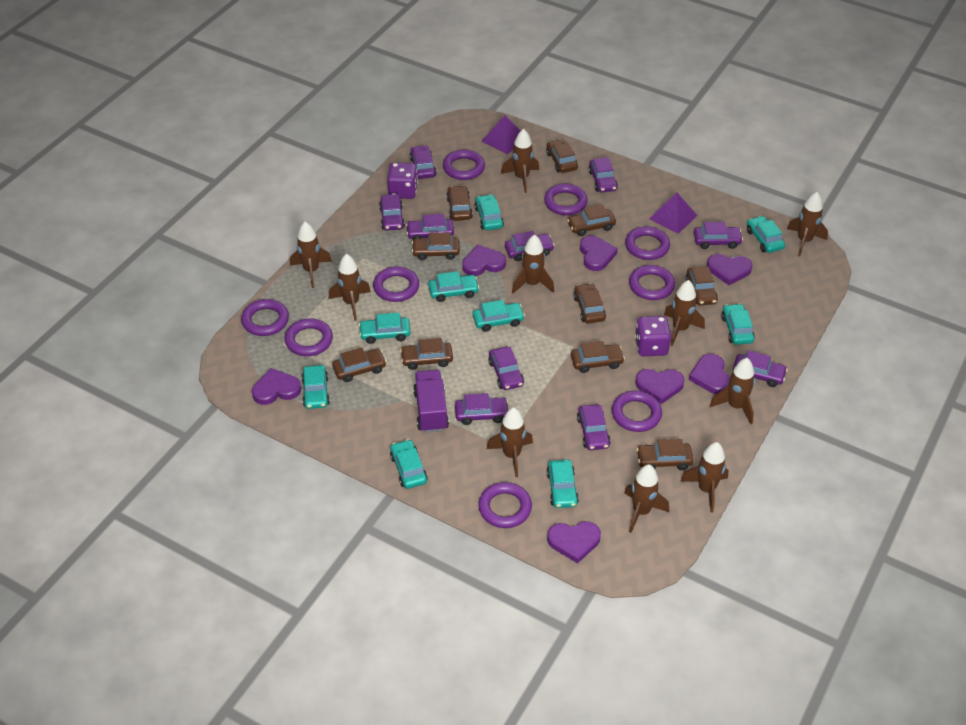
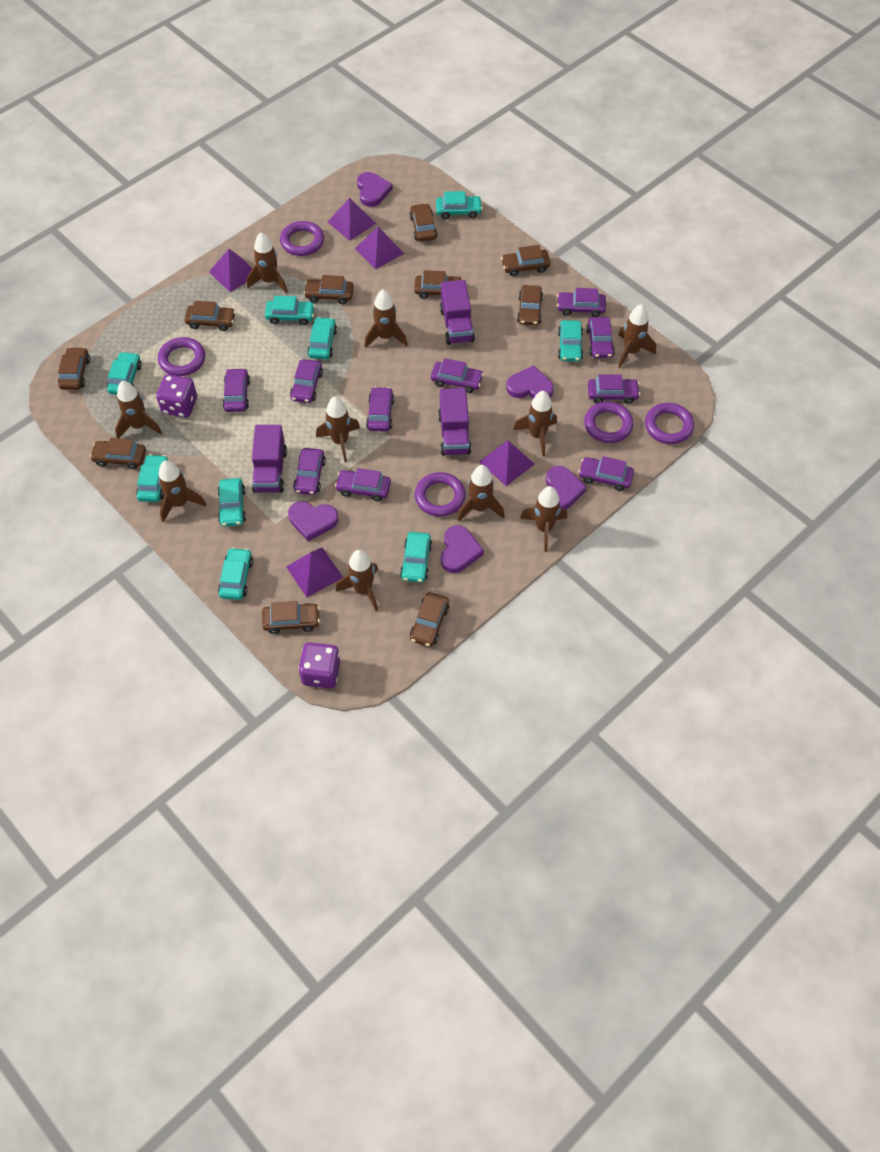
purple heart: [252,368,301,405] [462,245,506,276] [547,521,601,563] [580,236,618,271] [635,369,685,404] [689,354,730,394] [707,254,753,285] = 7 -> [288,501,338,541] [357,172,393,207] [441,525,484,573] [506,365,554,399] [546,466,587,509] = 5
purple pyramid: [481,115,520,155] [649,193,698,234] = 2 -> [209,249,253,292] [286,547,343,598] [328,198,376,241] [355,227,404,270] [479,440,535,486] = 5
purple ring: [241,299,289,336] [285,318,333,356] [373,266,419,302] [443,149,485,180] [478,482,532,528] [544,183,588,215] [612,391,662,432] [625,226,670,260] [629,265,675,300] = 9 -> [158,337,205,376] [280,221,324,256] [415,472,465,517] [584,402,633,443] [645,403,694,444] = 5
purple truck: [413,370,449,433] = 1 -> [252,425,287,493] [438,388,472,456] [440,280,475,345] = 3

